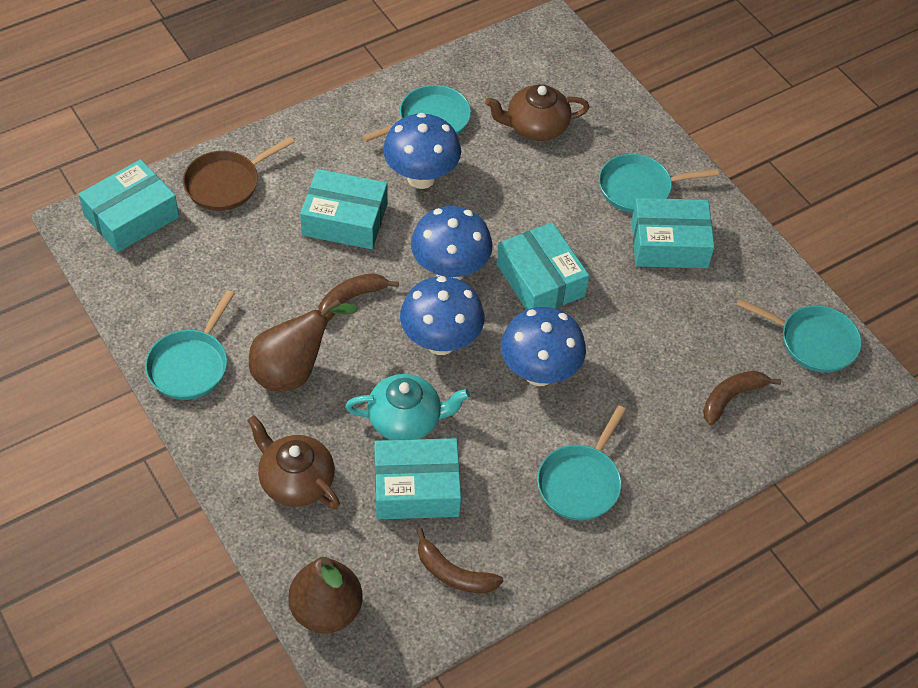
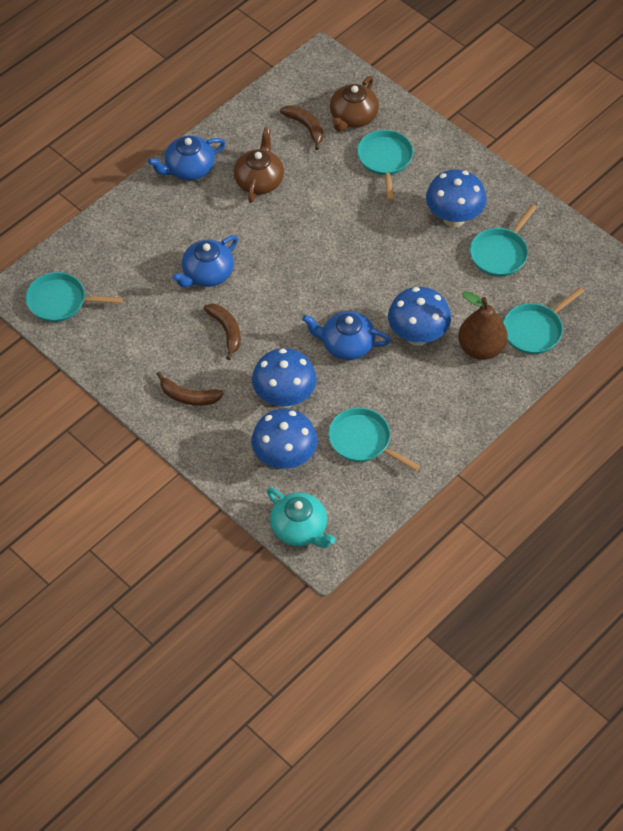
blue teapot: none = 0 -> [148,135,226,180] [172,235,238,287] [302,311,391,360] = 3
brown pan: [183,137,295,211] = 1 -> none = 0
brown pear: [249,299,358,392] [289,557,362,633] = 2 -> [458,291,508,360] = 1
turquoise box: [78,159,179,253] [300,169,387,249] [374,438,461,519] [496,222,589,310] [632,198,715,268] = 5 -> none = 0

